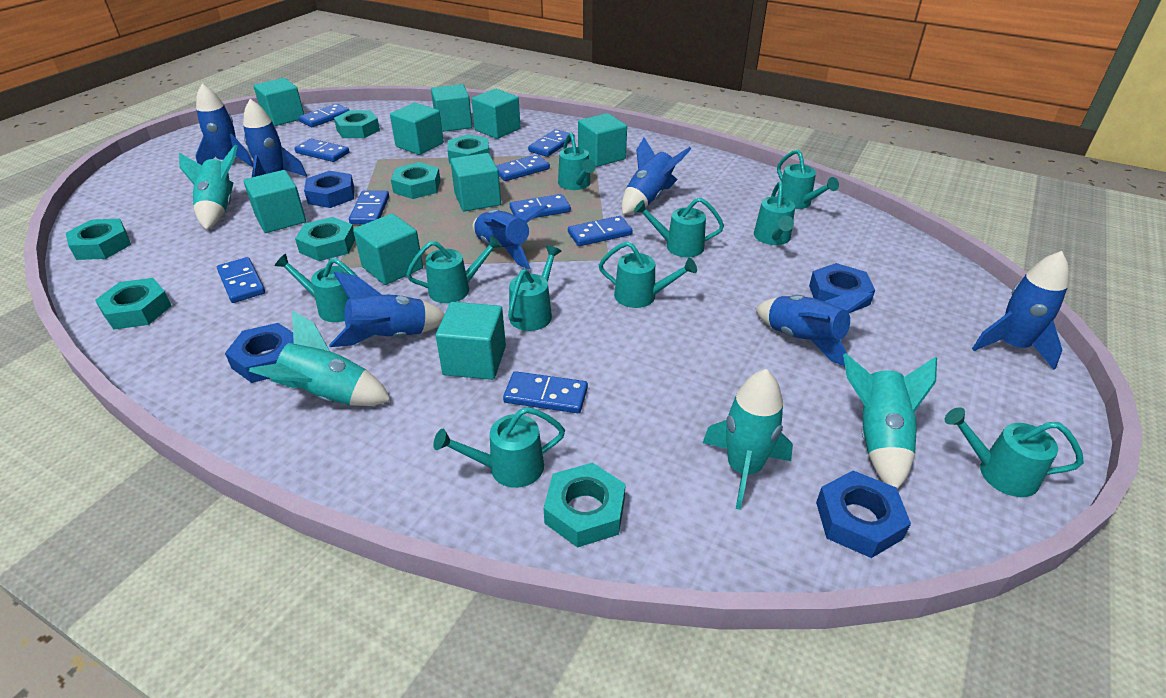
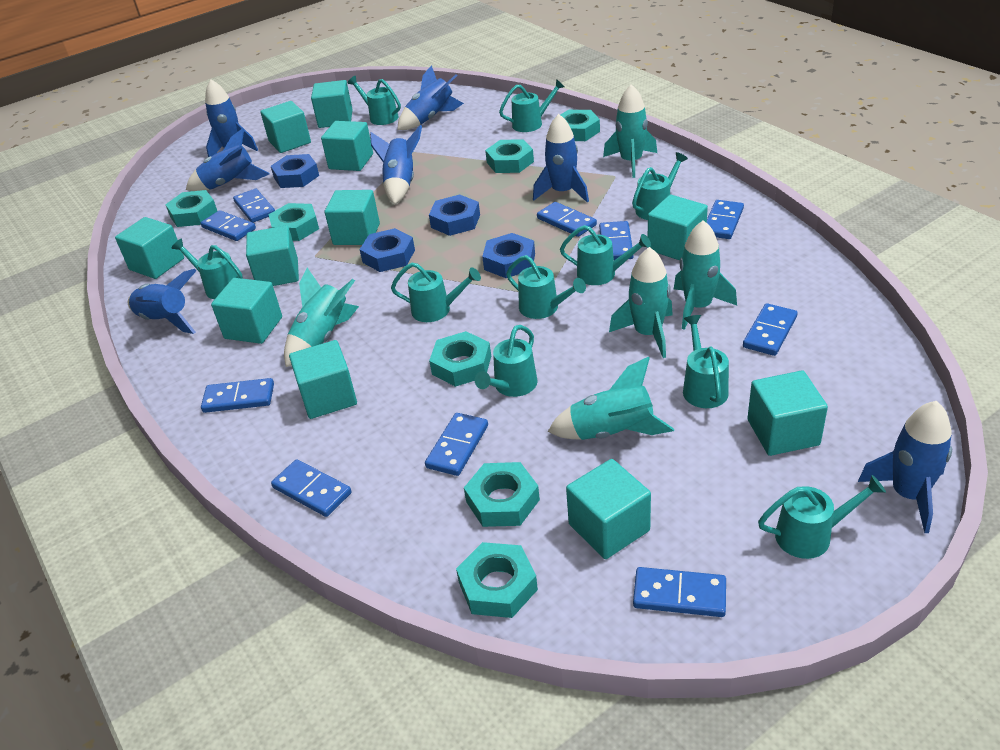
blue domino: [217,257,265,303] [295,139,349,162] [298,104,349,127] [349,191,389,224] [496,154,550,181] [503,371,588,413] [510,194,571,218] [528,129,575,157] [568,216,633,246] = 9 -> [201,210,256,241] [201,378,274,413] [233,189,275,223] [271,459,351,517] [425,413,488,476] [537,202,597,237] [599,221,634,260] [633,567,726,617] [707,200,744,239] [743,303,798,356] = 10
turquoise cube: [244,170,306,233] [253,78,304,126] [353,214,423,285] [390,103,444,155] [431,84,472,132] [436,302,506,380] [450,153,501,211] [471,89,520,139] [578,113,627,167] = 9 -> [115,217,184,279] [211,278,282,344] [246,225,299,286] [260,101,311,153] [289,340,357,419] [311,80,353,128] [321,121,373,171] [325,190,380,245] [566,459,651,559] [647,195,708,260] [747,370,828,456] = 11
turquoise rocket: [179,145,238,230] [249,310,391,406] [703,369,793,510] [843,353,937,489] = 4 -> [284,267,359,367] [548,357,674,440] [603,84,657,178] [609,247,673,358] [674,220,737,330] = 5

